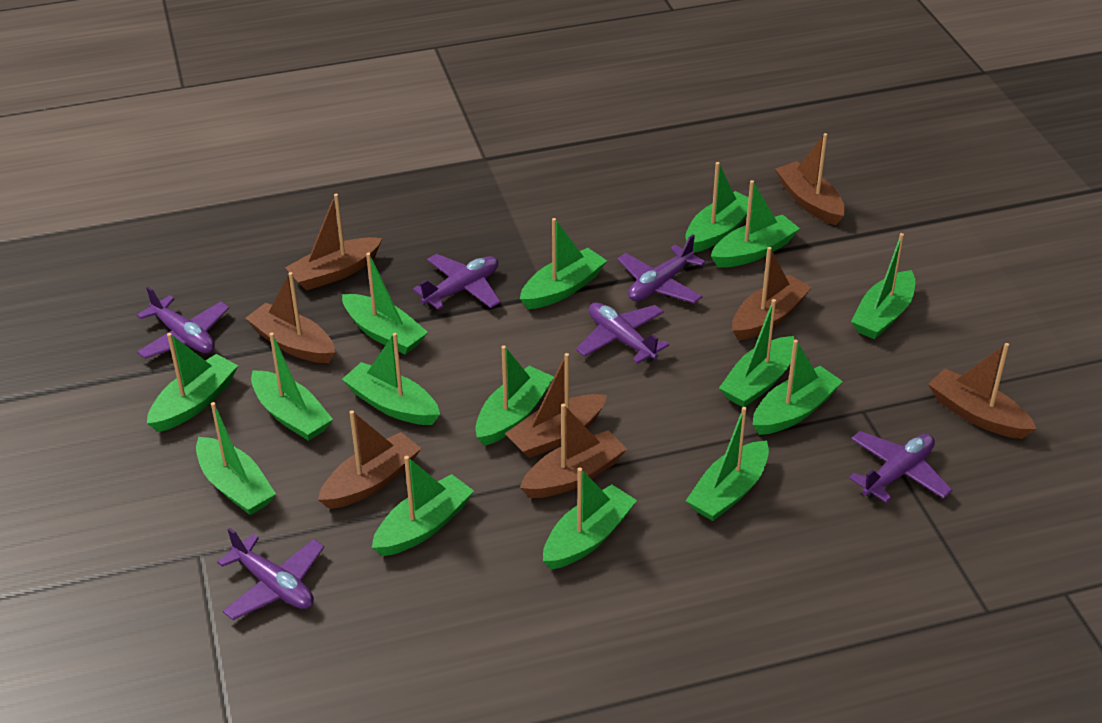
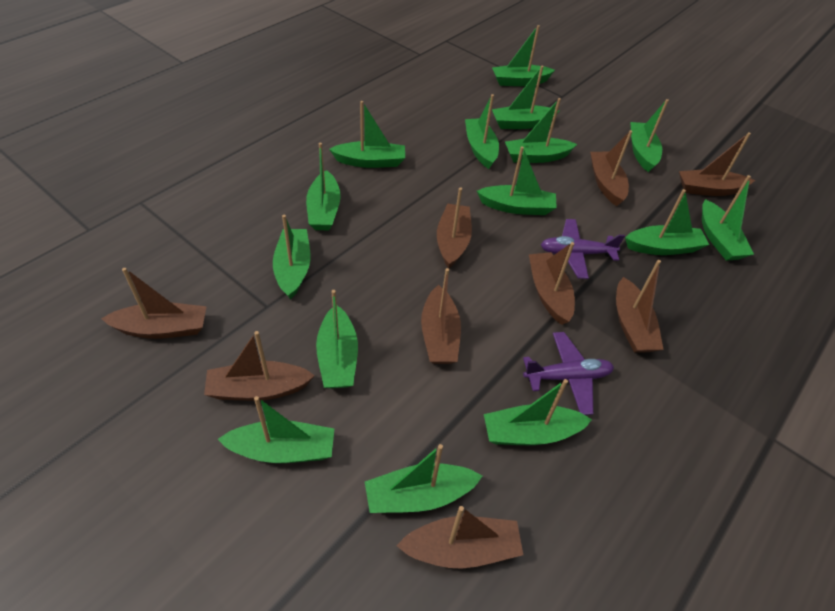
brown boat: [245,272,335,363] [285,194,382,290] [318,410,421,509] [505,353,607,458] [520,404,627,498] [732,247,812,340] [775,133,845,225] [928,343,1036,439] = 8 -> [101,268,207,339] [204,331,315,401] [396,506,523,569] [421,268,461,364] [437,187,472,268] [529,242,575,325] [590,130,633,206] [616,260,664,353] [679,132,755,196] = 9
purple plane: [137,286,229,359] [217,528,324,620] [413,254,501,310] [576,302,669,364] [618,235,706,303] [849,431,953,503] = 6 -> [523,332,614,415] [541,219,625,279] = 2

